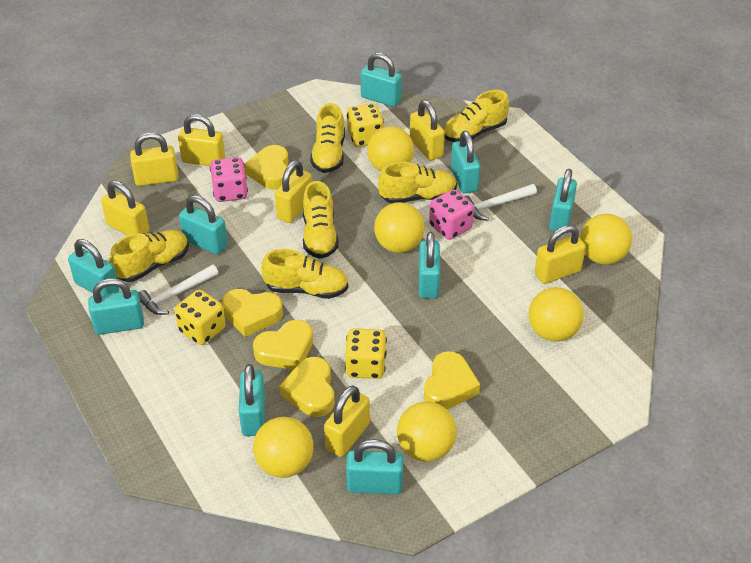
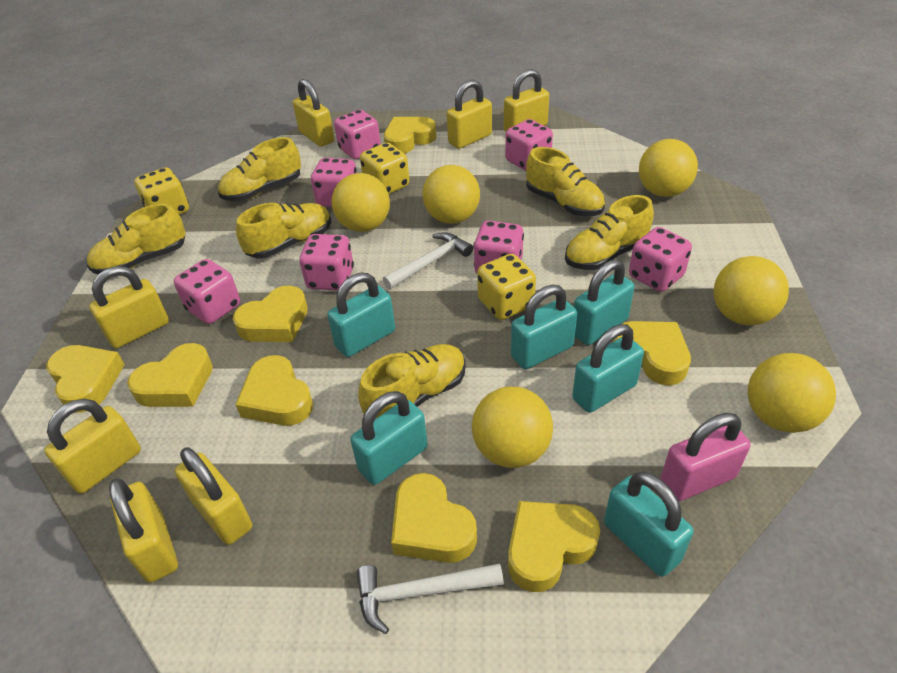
pink dice: [210,157,248,202] [429,190,474,240] = 2 -> [174,259,240,324] [299,234,354,291] [311,158,357,207] [334,110,381,159] [473,221,524,273] [505,119,553,171] [629,227,692,292] = 7
pink padlock: none = 0 -> [660,413,751,501] = 1
turquoise padlock: [68,239,119,294] [88,278,144,335] [179,195,228,255] [239,364,265,436] [346,439,403,494] [361,53,402,107] [419,232,440,299] [451,131,480,193] [549,169,577,232] = 9 -> [327,273,395,357] [350,391,427,485] [511,285,577,369] [572,324,644,413] [574,259,635,345] [604,472,693,577] = 6
yellow heart: [222,289,283,337] [244,145,289,190] [253,320,313,370] [279,357,335,417] [424,351,480,409] = 5 -> [47,345,125,413] [127,343,213,407] [233,285,308,342] [235,355,313,426] [384,117,436,153] [391,473,477,563] [508,501,600,592] [612,321,691,385] = 8

